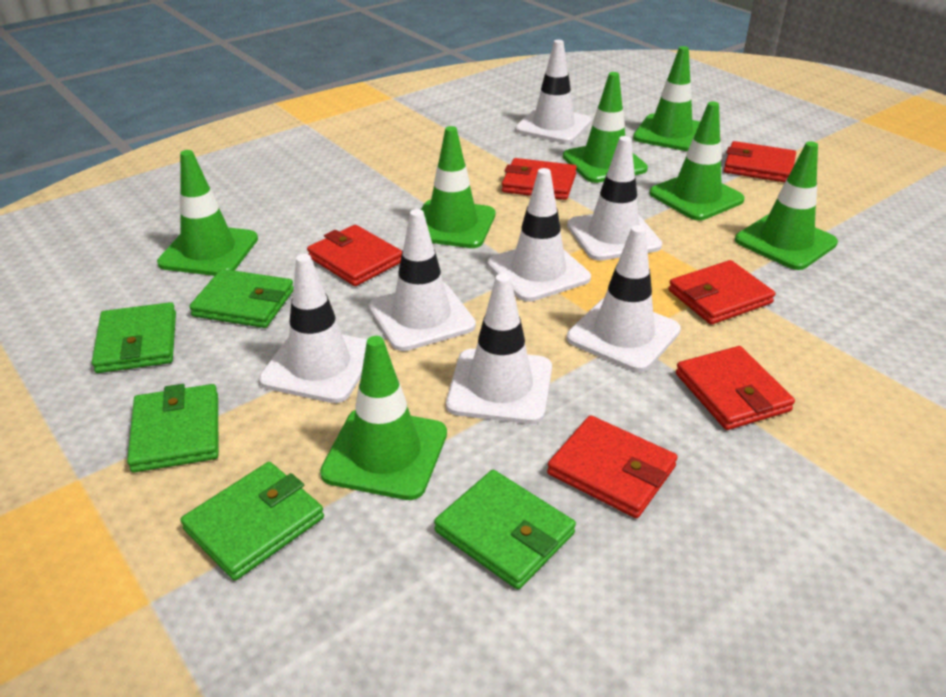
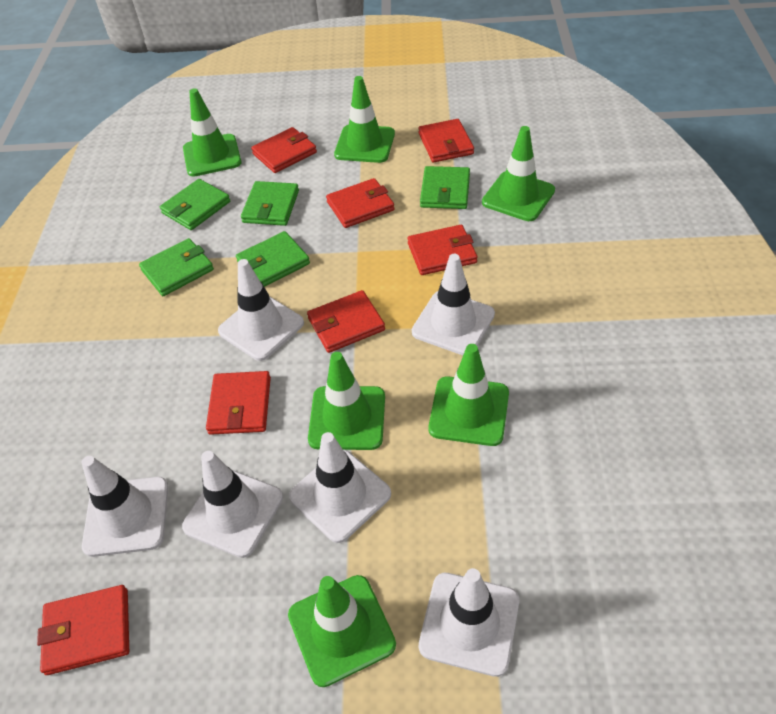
green traffic cone: [157,150,258,276] [320,336,447,500] [421,126,495,248] [563,72,648,183] [633,46,700,151] [649,101,745,220] [735,141,838,270] = 7 -> [183,88,241,177] [288,575,396,687] [308,352,385,450] [334,76,395,163] [428,344,509,446] [482,126,555,221] = 6
red wallet: [307,225,402,286] [502,158,577,200] [547,415,678,518] [668,260,775,325] [676,346,795,430] [724,141,796,182] = 6 -> [37,585,129,675] [206,371,271,435] [251,127,317,173] [307,290,385,353] [326,178,395,228] [407,225,477,275] [418,119,474,163] = 7
white traffic cone: [259,254,367,403] [369,209,476,351] [446,273,552,424] [487,168,591,302] [515,40,592,143] [567,136,662,261] [567,225,681,372] = 7 -> [82,456,168,557] [182,451,283,558] [218,259,304,361] [289,432,391,543] [412,254,495,355] [419,568,519,677] = 6

